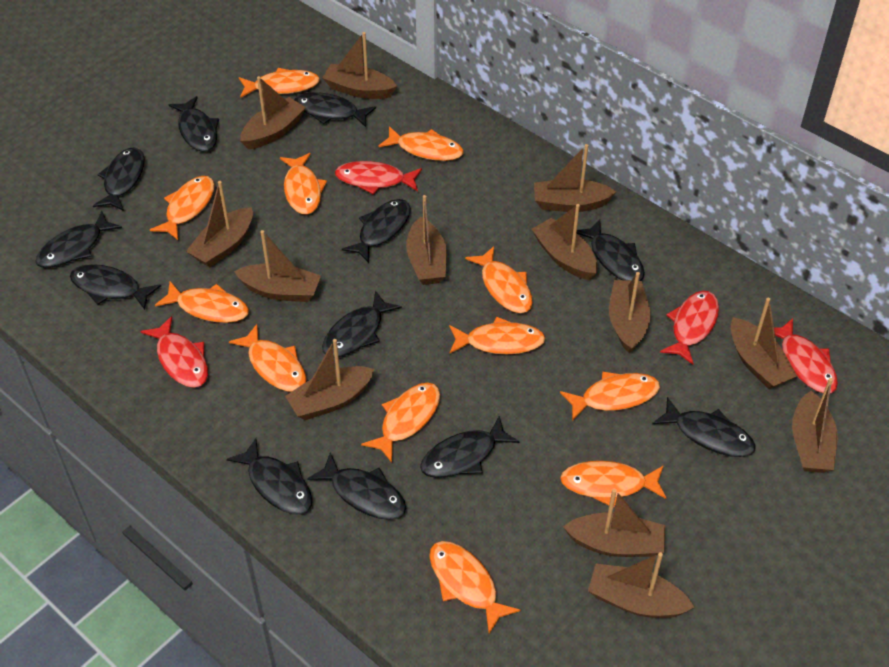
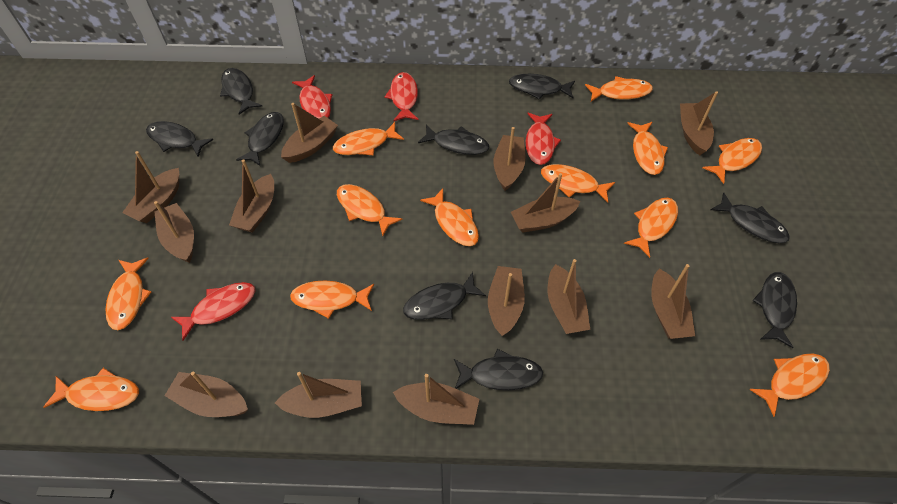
black fish: [35,211,122,268] [70,264,161,310] [93,147,145,211] [168,96,219,152] [227,438,312,514] [294,92,376,127] [307,452,406,520] [322,291,402,358] [342,199,411,263] [420,416,520,478] [577,219,645,281] [652,397,756,457] = 12 -> [146,121,213,157] [220,68,262,115] [236,112,284,166] [403,272,486,320] [418,125,489,155] [454,349,543,390] [509,74,575,100] [710,192,790,243] [752,272,797,348] = 9

